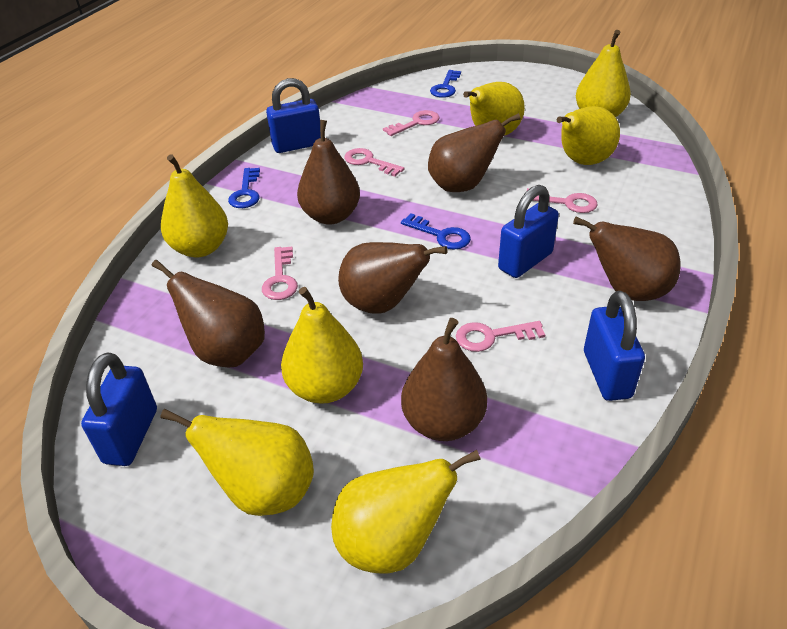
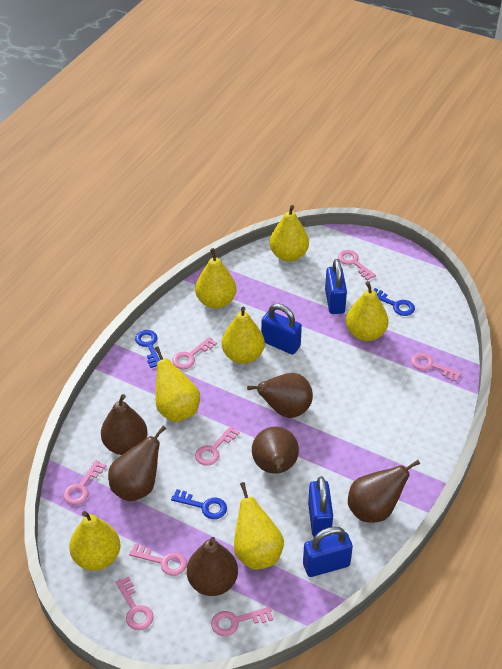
pink key: [262,246,298,300] [344,148,404,176] [383,110,440,136] [456,321,545,352] [527,188,598,213] = 5 -> [63,460,106,505] [116,576,154,630] [129,543,187,576] [172,337,217,369] [195,426,240,466] [211,606,273,636] [338,250,376,281] [411,353,462,382] = 8

